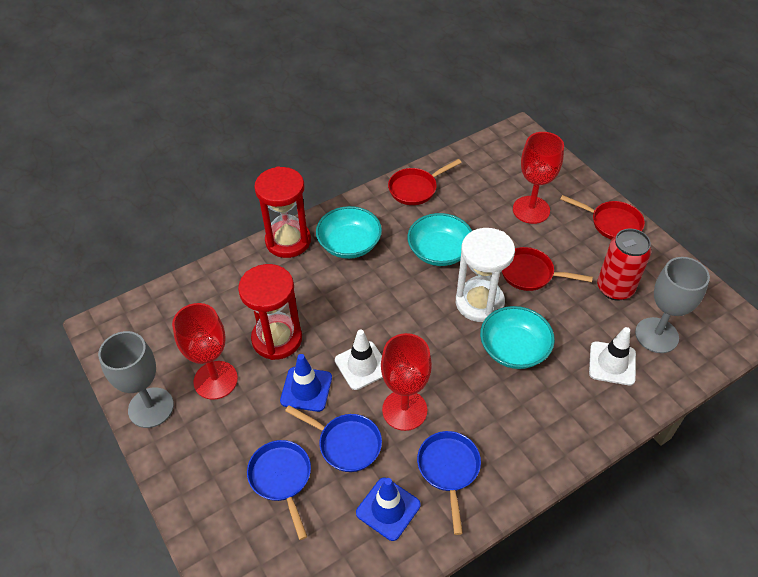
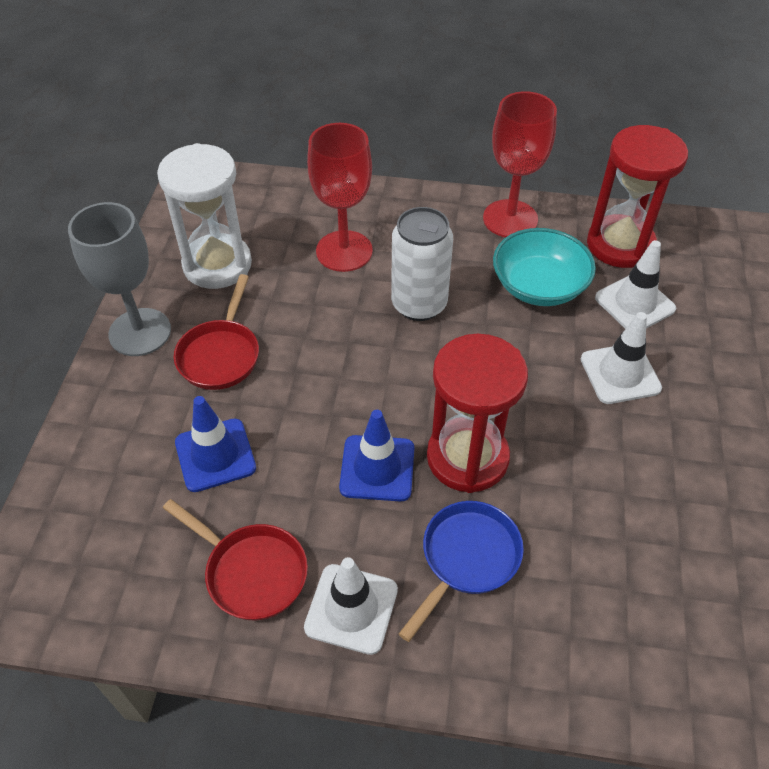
blue pan: [247,440,311,540] [285,405,382,472] [417,431,481,535] = 3 -> [399,501,524,642] = 1
grey goblet: [98,331,174,428] [635,257,710,353] = 2 -> [68,202,171,356] = 1
red can: [597,229,651,301] = 1 -> none = 0
red goblet: [172,303,238,400] [381,333,432,431] [513,132,564,224] = 3 -> [307,123,373,272] [483,91,557,237] = 2
red pan: [388,159,462,205] [502,247,593,291] [560,195,645,240] = 3 -> [163,499,308,620] [174,274,259,390] = 2
turquoise bowl: [316,206,382,259] [407,213,472,266] [480,306,555,369] = 3 -> [493,228,596,306] = 1
white can: none = 0 -> [391,207,453,321] = 1
white traffic cone: [335,329,383,390] [589,327,636,385] = 2 -> [304,557,398,655] [581,312,662,404] [595,240,676,329] = 3

